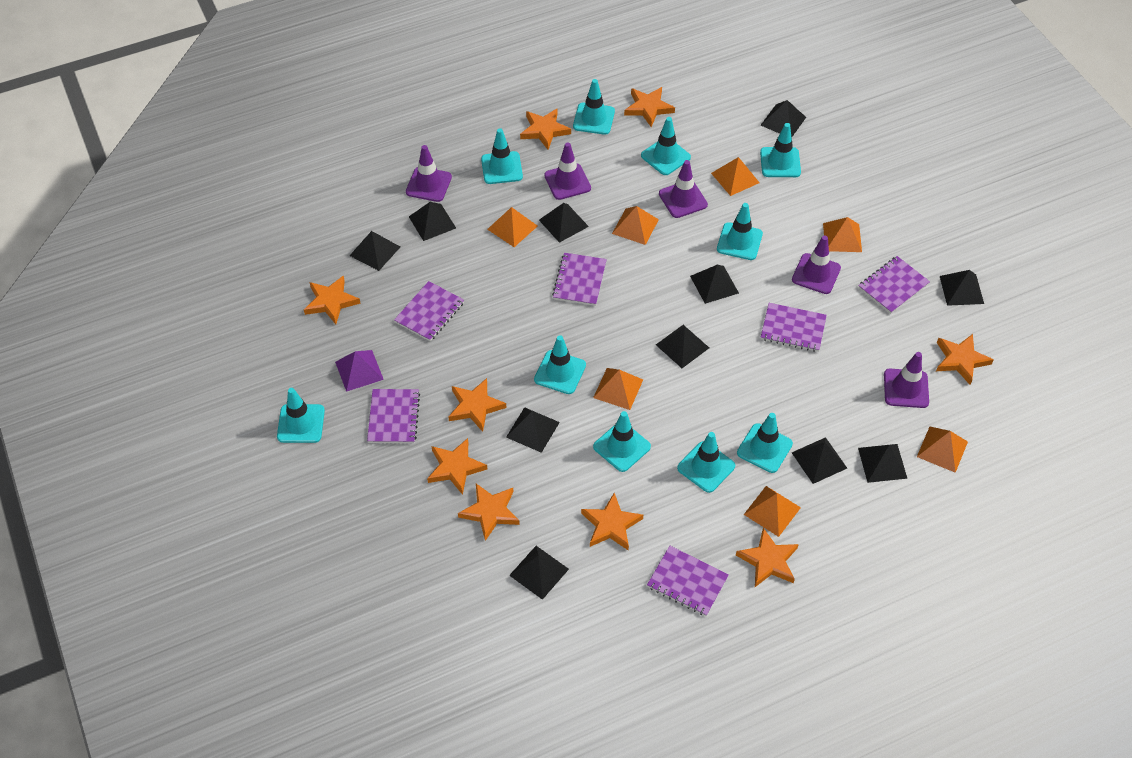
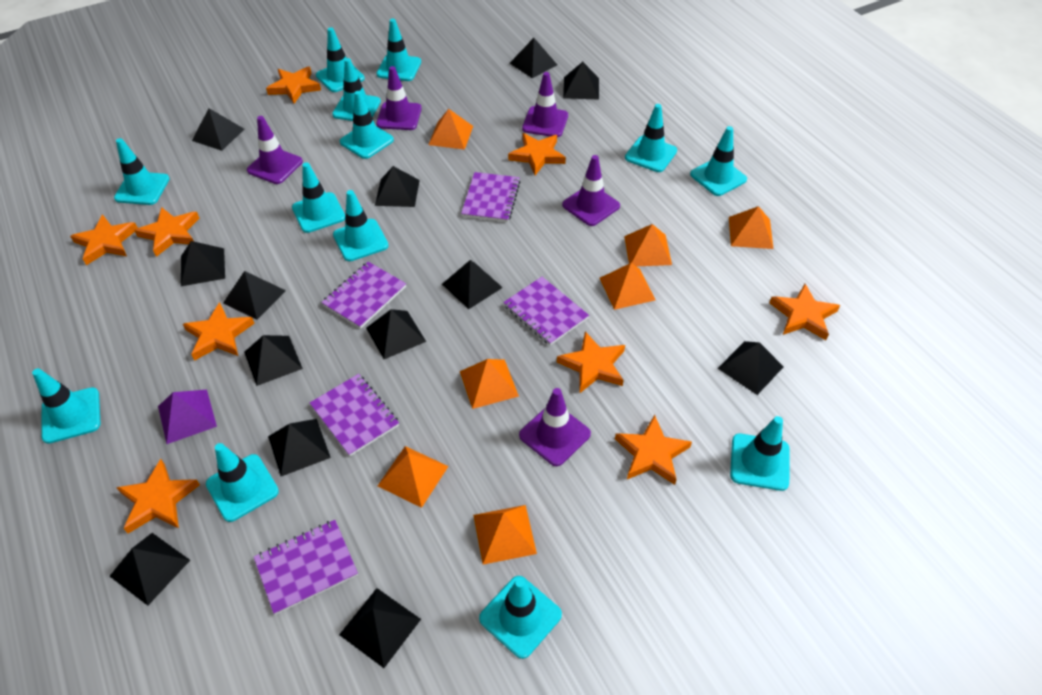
black pyramid: [350,231,400,271] [409,202,456,241] [506,407,560,453] [509,546,569,600] [539,203,589,243] [656,325,709,368] [690,265,739,304] [761,100,806,138] [792,437,847,484] [858,444,908,483] [940,270,984,306] = 11 -> [110,533,190,606] [181,241,225,286] [192,108,244,151] [223,271,286,320] [244,335,303,386] [268,419,331,476] [339,588,421,668] [366,309,426,359] [375,166,420,207] [442,260,503,309] [510,38,557,78] [563,62,599,100] [718,341,784,395] = 13
purple notebook: [367,389,420,443] [394,281,464,341] [552,253,607,306] [647,546,729,616] [761,303,827,352] [858,256,930,314] = 6 -> [254,520,358,615] [310,374,399,456] [321,262,406,329] [461,172,520,222] [503,277,589,345] = 5
turquoise traffic cone: [277,388,325,443] [481,128,523,184] [534,335,586,394] [573,79,615,135] [593,411,651,472] [641,117,691,175] [677,432,735,493] [717,203,763,260] [737,413,793,473] [760,123,801,177] = 10 -> [32,368,100,444] [114,138,170,205] [206,443,279,522] [292,162,345,233] [316,27,365,92] [332,58,381,121] [333,190,389,261] [340,91,394,159] [376,19,421,81] [479,576,562,659] [625,104,677,172] [690,126,747,196] [730,416,789,491] = 13

